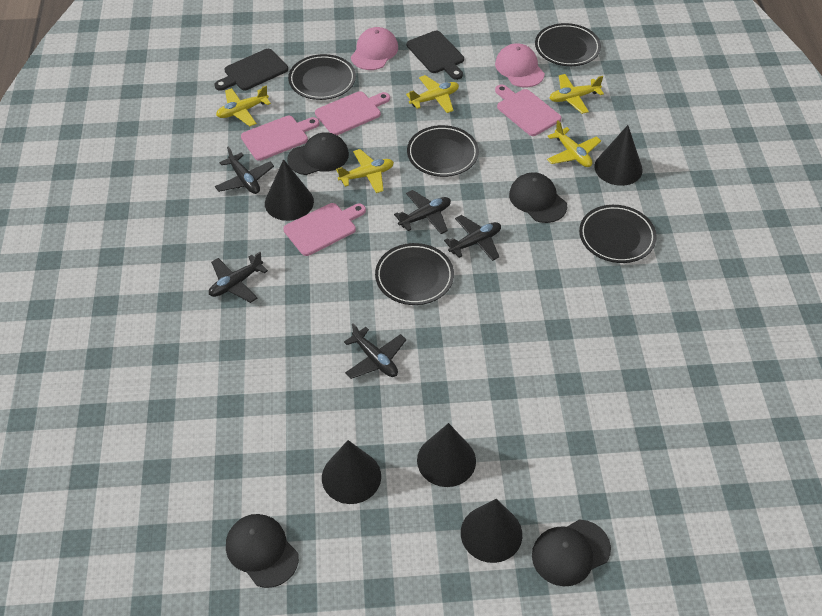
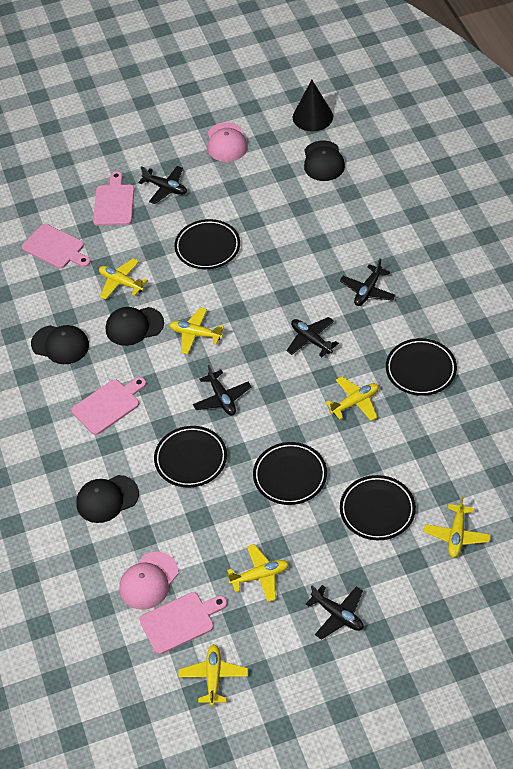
black cone: [265,159,314,221] [322,440,381,504] [417,423,476,487] [461,499,522,563] [594,125,643,186] = 5 -> [293,80,333,131] = 1
black cutting board: [214,49,288,91] [407,31,464,80] = 2 -> none = 0
yellow plane: [216,86,271,126] [336,149,394,193] [406,75,459,113] [547,120,601,167] [550,74,604,114] = 5 -> [99,258,148,299] [169,307,224,354] [178,644,248,706] [227,544,289,602] [326,376,379,421] [424,497,491,558] = 6

